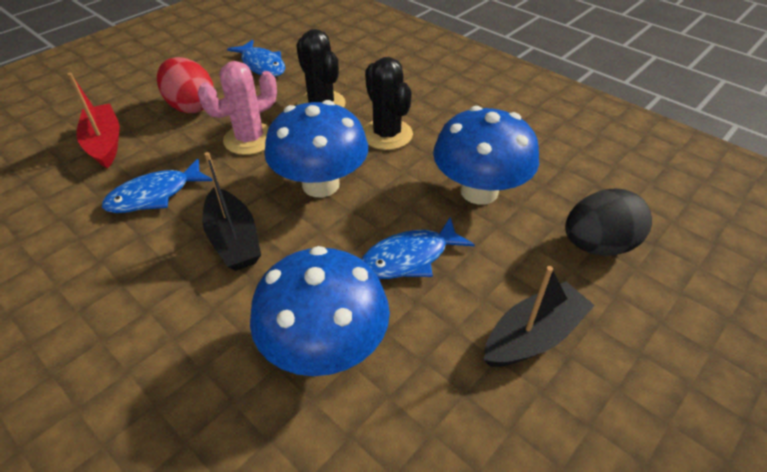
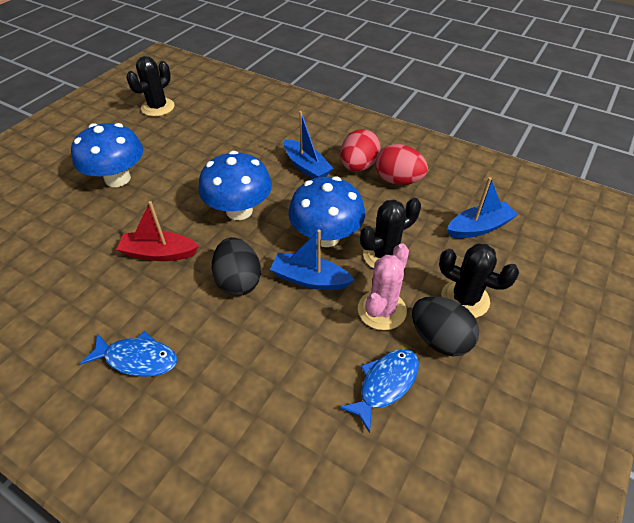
black boat: [202,152,261,271] [484,266,595,367] = 2 -> none = 0
black cactus: [296,29,346,108] [363,57,413,150] = 2 -> [126,56,175,117] [360,198,421,268] [439,243,519,318] = 3
black egg: [565,189,652,256] = 1 -> [212,237,261,296] [412,296,479,356] = 2
blue boat: none = 0 -> [270,229,354,290] [284,111,334,179] [447,177,518,238] = 3
blue fish: [102,158,213,213] [227,40,285,77] [361,217,475,279] = 3 -> [80,331,177,377] [339,349,419,433] = 2
red egg: [157,57,214,113] = 1 -> [340,129,381,171] [376,144,428,185] = 2

